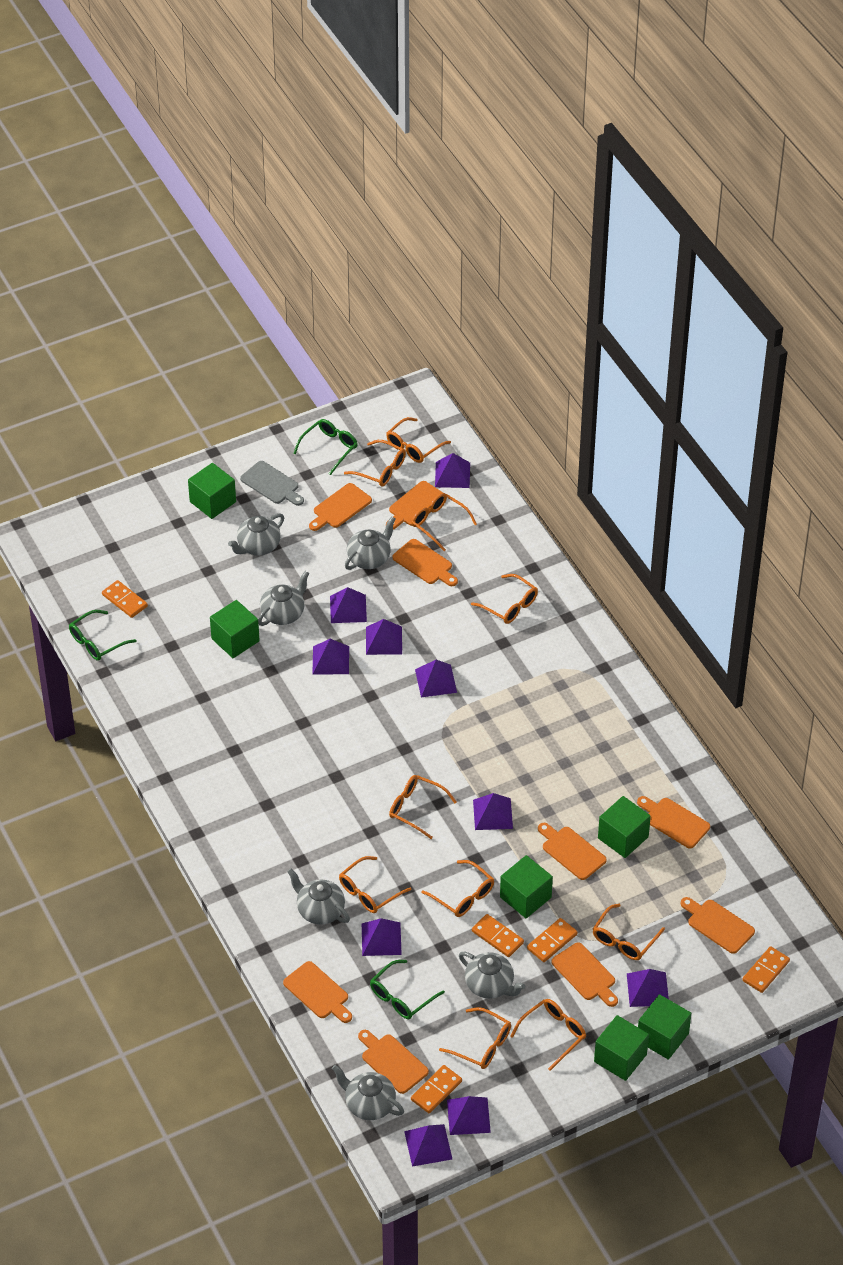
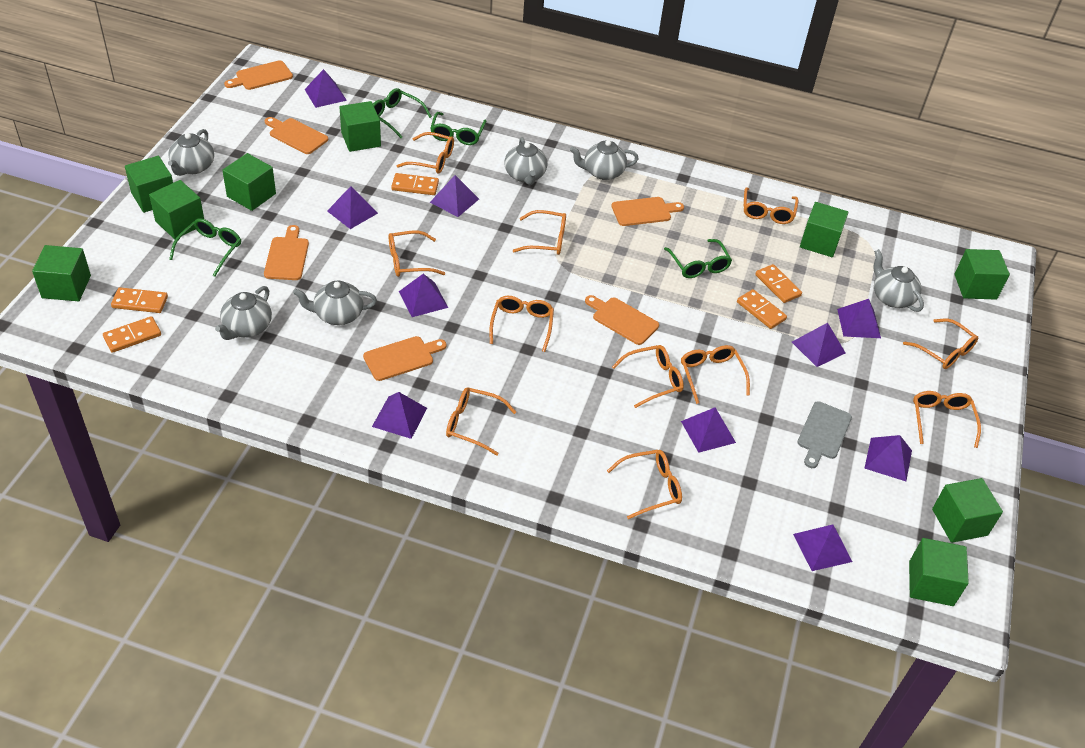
green cube: [188,463,236,519] [210,600,260,658] [500,855,553,918] [594,1015,649,1081] [598,796,651,858] [638,994,691,1060] = 6 -> [32,245,91,301] [125,156,173,213] [149,180,204,239] [222,153,276,211] [339,101,381,152] [800,202,849,257] [909,538,969,606] [932,478,1003,543] [954,249,1010,300] = 9
green glasses: [69,610,136,661] [293,419,358,475] [370,960,445,1019] = 3 -> [169,218,241,277] [373,88,432,138] [430,112,487,145] [664,239,732,278] = 4
orange cutting board: [283,961,352,1023] [309,483,372,531] [358,1030,429,1094] [386,481,443,530] [392,539,458,586] [538,823,607,880] [551,942,618,1007] [637,796,710,848] [681,897,755,954] = 9 -> [224,60,293,90] [264,225,309,280] [265,117,328,154] [363,336,446,381] [585,295,659,345] [612,197,684,226] = 6
orange glasses: [339,856,412,913] [344,440,406,486] [386,417,451,463] [389,775,457,839] [412,493,477,551] [422,860,494,917] [439,1007,511,1069] [471,574,538,624] [510,999,586,1071] [593,904,665,960] = 10 -> [389,231,445,277] [397,132,454,174] [446,387,516,456] [490,296,554,352] [513,210,566,255] [607,450,682,519] [612,345,684,408] [681,345,750,404] [744,187,798,224] [903,319,978,369] [913,391,981,448] = 11

